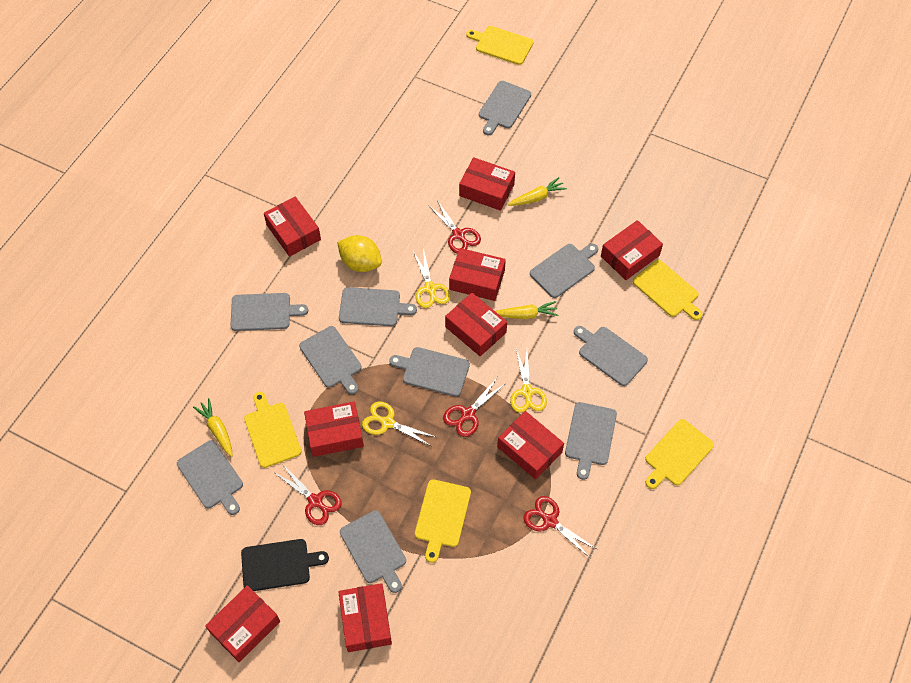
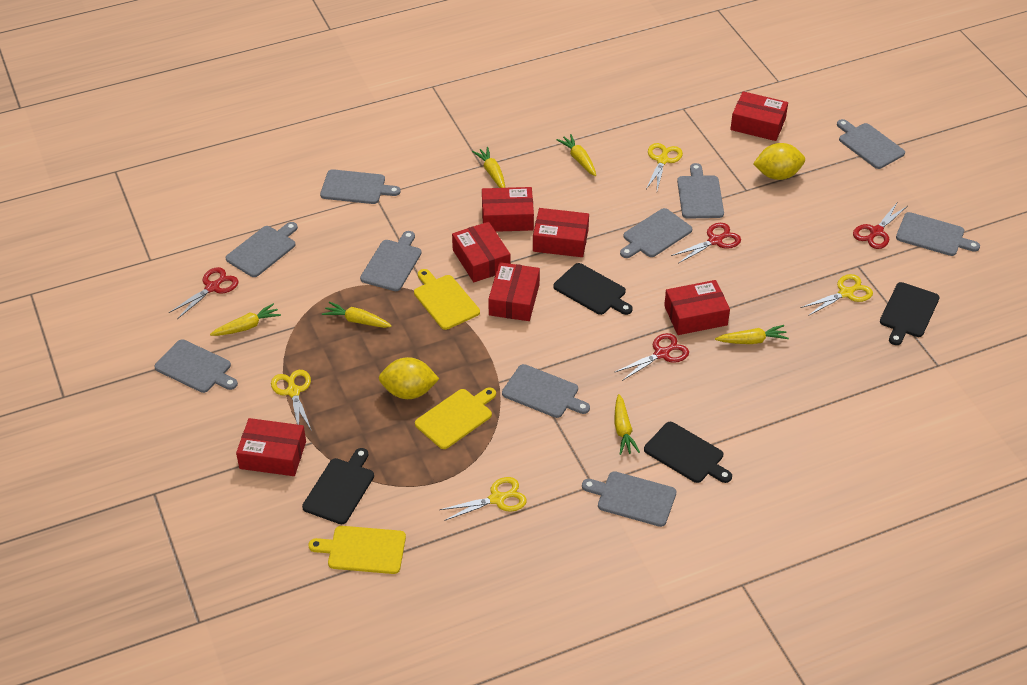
black cutting board: [241,539,329,591] = 1 -> [302,448,374,524] [553,263,633,315] [644,422,732,483] [880,282,939,345] = 4
red box: [205,585,280,662] [264,196,321,257] [304,401,364,457] [338,583,392,652] [445,293,507,356] [449,248,506,301] [459,157,515,211] [497,411,564,480] [601,220,663,280] = 9 -> [236,418,306,476] [452,222,510,282] [482,187,534,232] [488,262,540,321] [533,208,589,257] [664,280,730,335] [730,91,788,141] = 7
yellow carrot: [193,398,233,457] [495,301,559,319] [508,177,567,206] = 3 -> [210,303,281,336] [322,301,392,328] [472,147,505,188] [557,134,596,176] [615,394,640,455] [715,325,789,344] = 6
yellow cutting board: [244,392,302,468] [415,479,471,563] [466,26,534,65] [633,260,702,320] [645,419,714,489] = 5 -> [309,526,406,574] [414,269,480,330] [415,387,496,449] = 3
yellow lemon: [337,235,382,272] = 1 -> [379,357,439,399] [753,143,805,180] = 2
yellow scissors: [362,402,436,446] [413,248,450,308] [510,349,547,413] = 3 -> [271,370,312,431] [439,477,527,521] [646,143,683,190] [801,274,873,316] = 4

